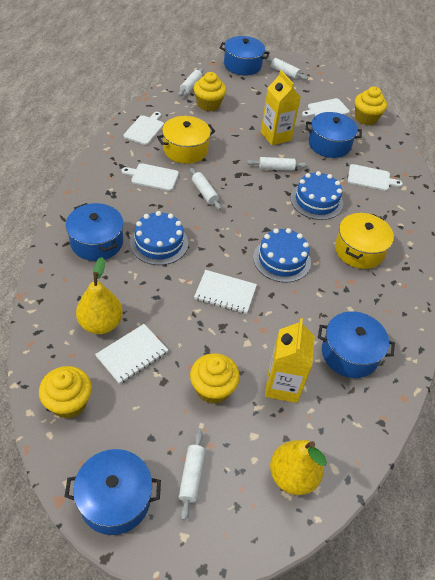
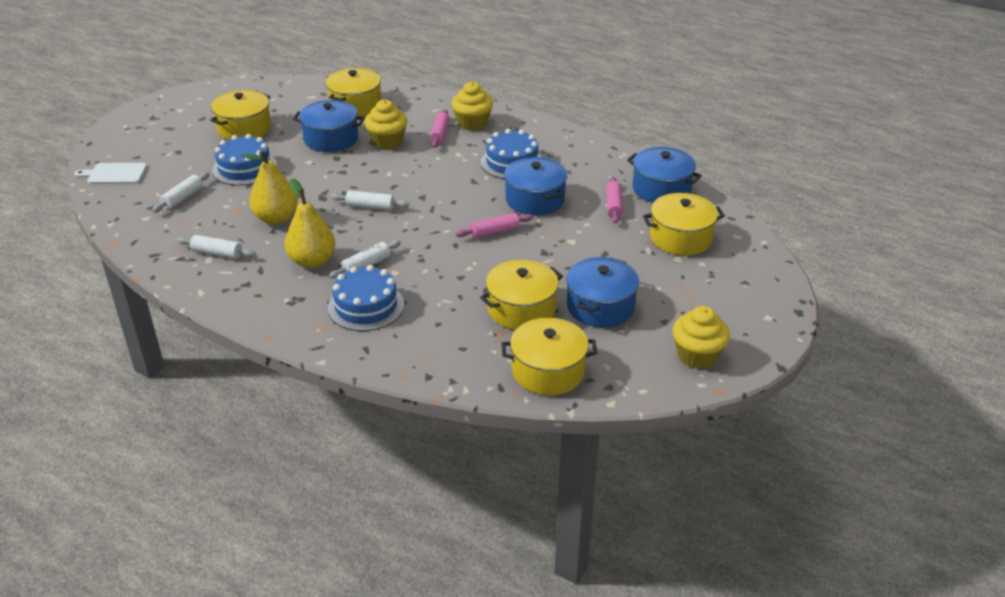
blue pot: [64,449,161,535] [66,203,123,261] [219,36,270,76] [306,112,362,158] [318,311,395,378] = 5 -> [293,100,365,152] [504,157,568,216] [566,257,639,327] [627,147,702,203] = 4
pink rolling pin: none = 0 -> [430,110,450,148] [456,213,533,238] [606,177,623,224] = 3
white cutting board: [122,163,179,191] [124,112,164,145] [302,98,350,117] [348,164,403,191] = 4 -> [74,163,147,184] = 1
white notebook: [95,324,168,384] [194,270,257,314] = 2 -> none = 0
white rolling pin: [178,68,204,97] [178,430,205,520] [190,168,221,210] [247,157,308,171] [265,57,308,80] = 5 -> [152,172,210,213] [177,235,255,259] [329,240,401,278] [331,190,409,210] = 4
yellow carton: [261,70,301,145] [265,318,315,403] = 2 -> none = 0
yellow cupcake: [39,366,92,419] [190,353,240,404] [194,72,226,111] [355,87,387,125] = 4 -> [364,99,407,150] [451,82,493,131] [672,306,730,369] = 3
yellow pot: [157,116,215,164] [335,213,394,269] = 2 -> [210,90,271,140] [326,68,381,117] [480,260,563,330] [502,318,597,395] [643,193,725,255] = 5

